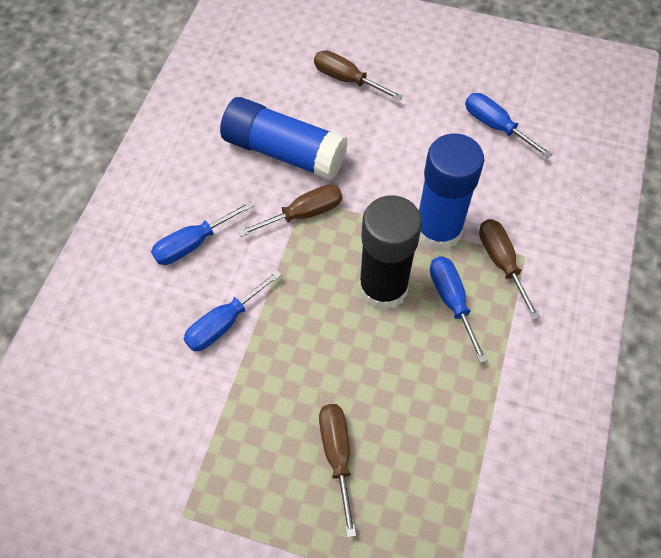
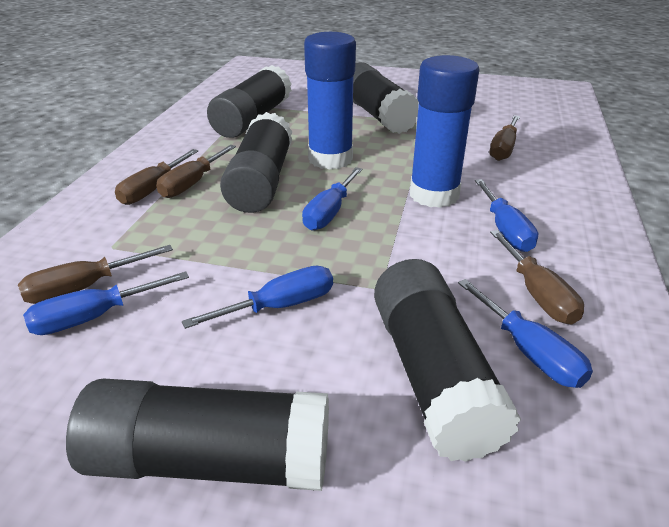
black glue stick: [359,195,422,311] = 1 -> [66,379,329,491] [207,65,292,138] [220,112,293,213] [353,62,419,134] [374,259,521,462] = 5
blue screwdriver: [151,201,254,265] [184,270,282,351] [430,257,487,363] [465,93,552,158] = 4 -> [23,271,189,335] [182,266,333,329] [302,167,363,231] [458,279,593,388] [475,179,538,252] = 5
brown screwdriver: [238,184,342,237] [314,50,403,101] [319,404,356,538] [479,219,540,320] = 4 -> [18,245,173,304] [115,149,199,205] [156,145,236,198] [489,115,520,161] [490,230,584,325] = 5

